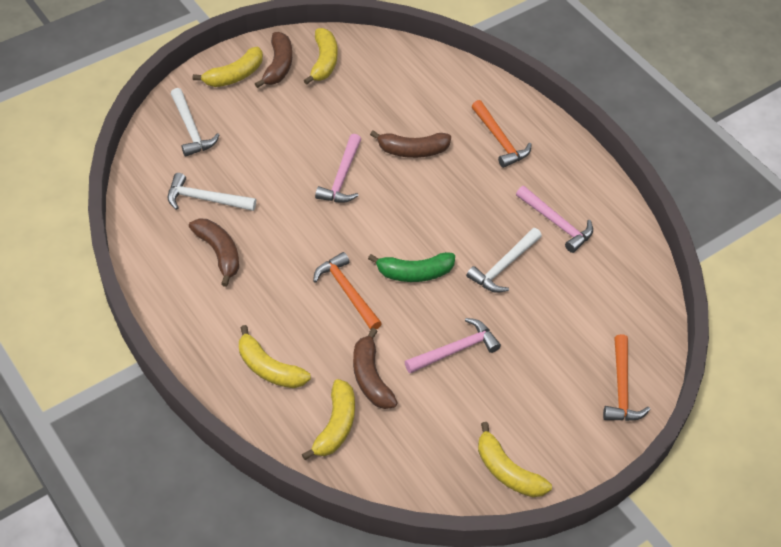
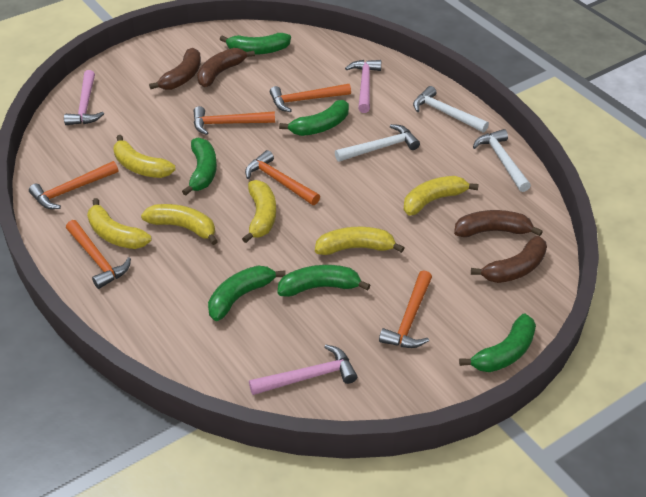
green banana: [368,252,455,282] = 1 -> [182,138,217,196] [208,266,286,321] [220,33,291,55] [277,265,370,297] [279,100,349,136] [459,314,536,372] = 6
orange hammer: [313,252,382,330] [472,100,532,168] [603,334,650,421] = 3 -> [29,161,118,209] [66,220,131,289] [193,106,275,135] [245,150,320,205] [270,84,351,112] [379,270,432,348] = 6
yellow banana: [193,47,263,87] [239,325,311,388] [302,379,355,460] [304,28,337,85] [478,422,552,497] = 5 -> [87,198,152,249] [113,135,176,178] [141,204,218,245] [242,180,276,243] [315,227,405,255] [404,176,479,216] = 6

